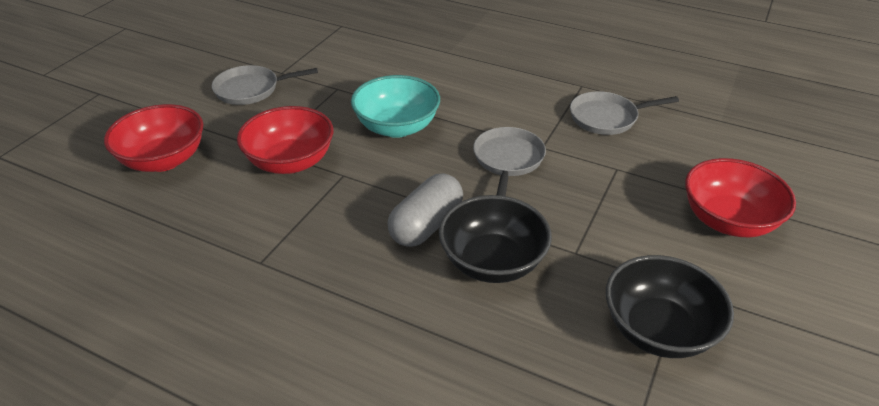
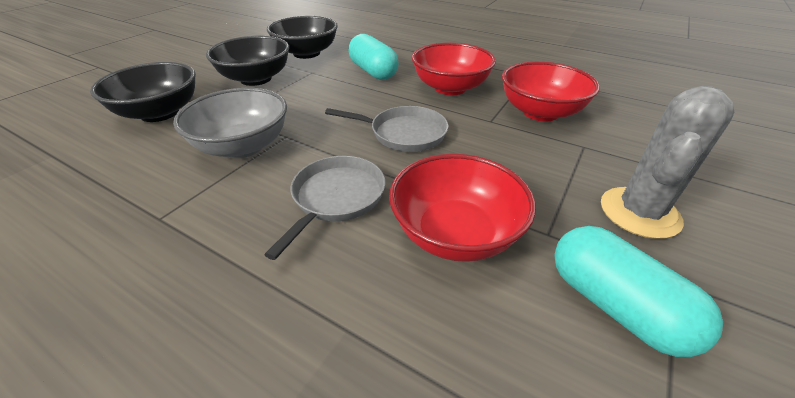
black bowl: [439,195,552,283] [606,255,734,358] = 2 -> [90,62,196,122] [206,36,289,86] [267,16,338,59] = 3
grey bowl: none = 0 -> [173,88,287,158] = 1
grey cactus: none = 0 -> [601,86,734,239] = 1
grey capsule: [387,174,463,247] = 1 -> none = 0
grey pan: [212,65,318,105] [473,127,546,196] [570,91,679,135] = 3 -> [264,156,385,260] [325,106,449,152] = 2
turquoise bowl: [351,75,440,138] = 1 -> none = 0
turquoise capsule: none = 0 -> [348,34,399,80] [554,226,723,357] = 2

